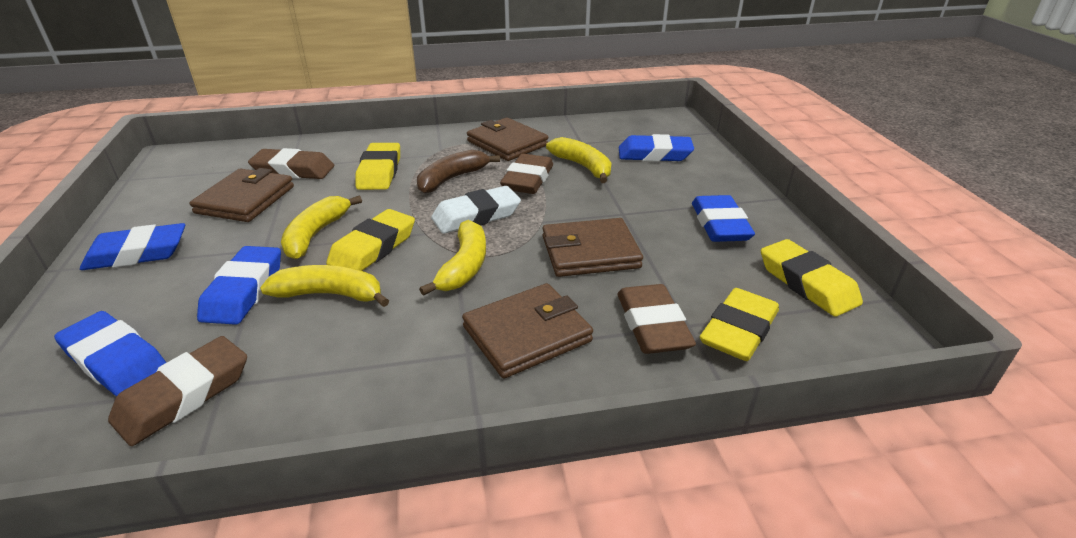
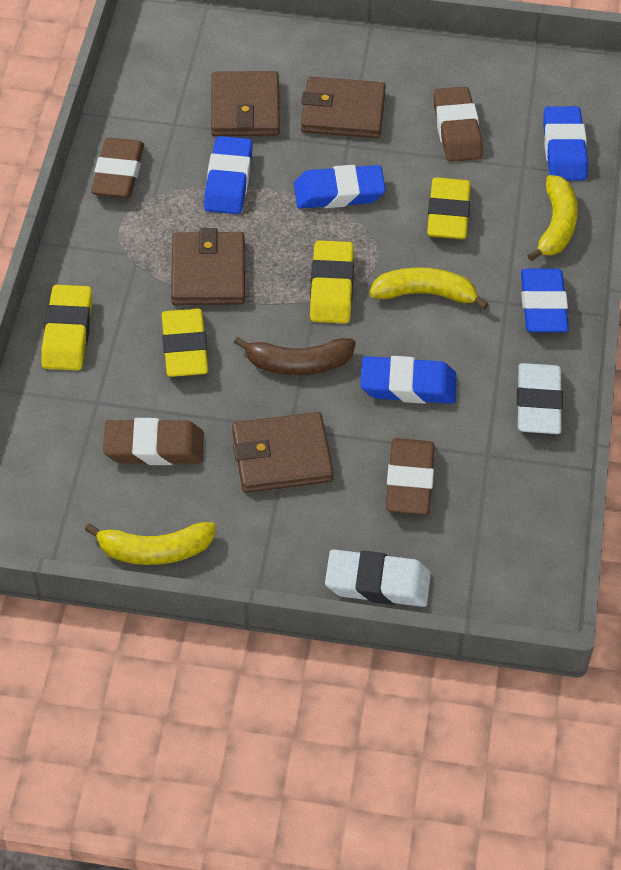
white eraser: [431,186,521,234] = 1 -> [325,549,431,607] [517,363,563,434] = 2
yellow banana: [260,265,389,307] [281,195,362,259] [419,220,486,296] [546,137,611,183] = 4 -> [85,522,216,565] [369,267,489,310] [527,175,578,261] = 3

